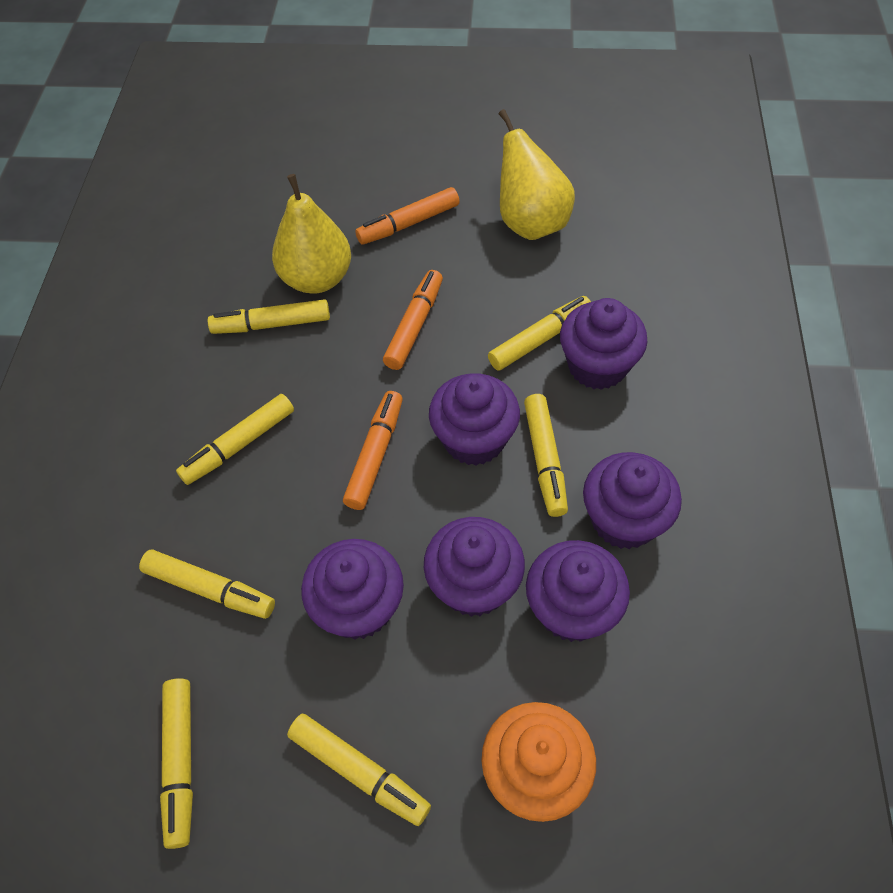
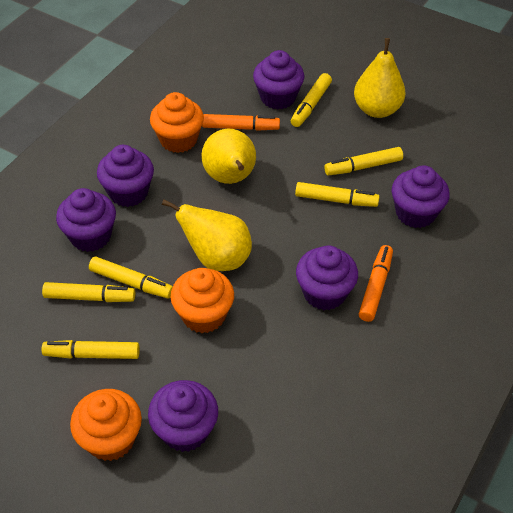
orange cupcake: [481,702,596,822] = 1 -> [70,389,142,461] [150,92,204,153] [170,268,234,333] = 3
orange marker: [343,391,403,510] [355,187,460,245] [383,270,443,370] = 3 -> [202,114,280,131] [359,245,393,322] = 2
yellow marker: [139,549,275,619] [160,678,193,849] [176,394,294,485] [208,299,330,334] [287,714,431,826] [488,296,591,371] [524,394,568,517] = 7 -> [42,282,135,302] [42,340,140,359] [89,256,173,299] [291,73,332,127] [295,182,380,207] [324,147,403,176] = 6
yellow pear: [272,174,351,294] [499,109,575,240] = 2 -> [162,199,252,271] [201,129,256,184] [354,38,406,118] = 3

